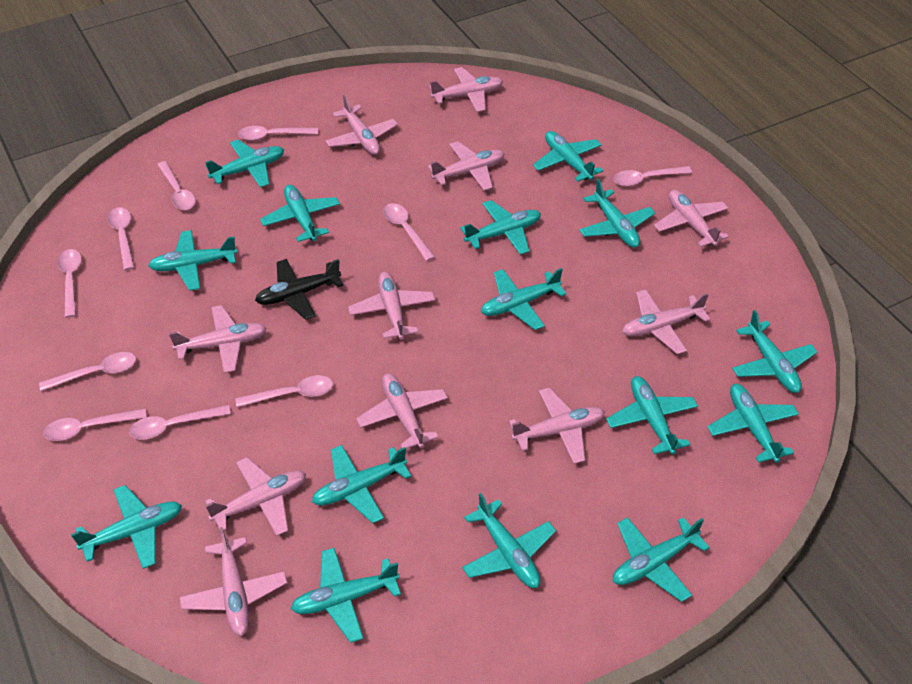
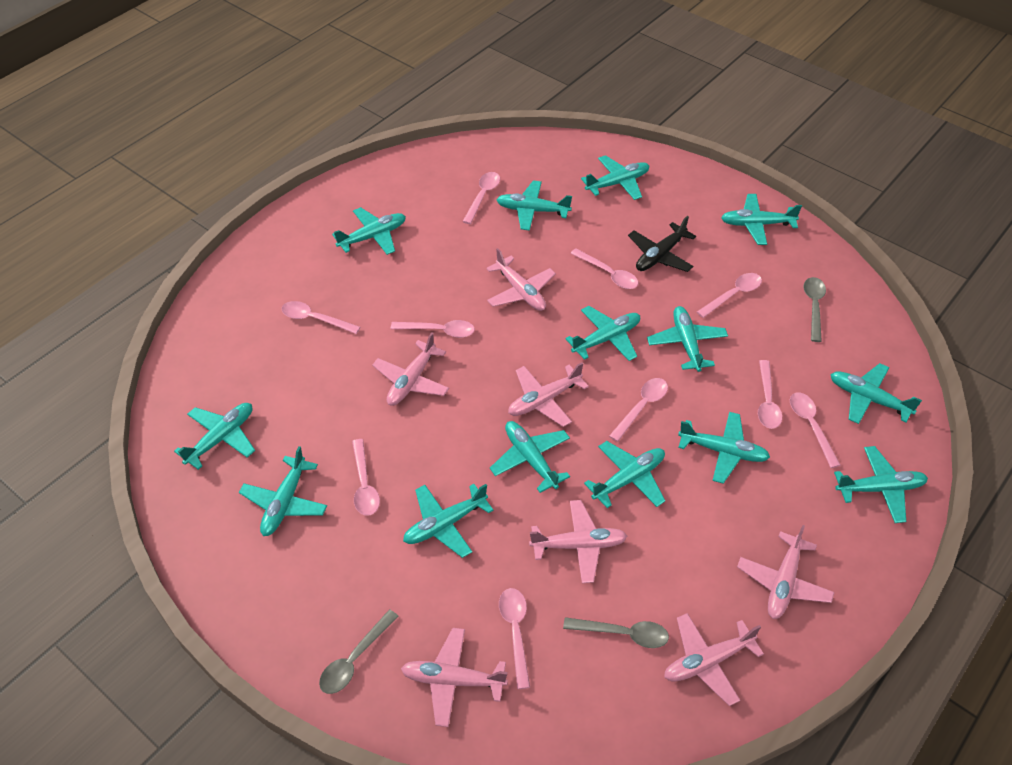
grey spoon: none = 0 -> [319,610,399,694] [563,617,669,648] [804,277,826,342] = 3
pink plane: [169,305,267,373] [180,527,287,636] [205,457,306,536] [325,94,398,155] [348,272,435,340] [356,373,448,449] [428,141,505,191] [429,67,503,112] [509,388,605,464] [622,289,710,354] [654,190,729,247] = 11 -> [372,332,449,406] [401,628,508,727] [486,248,556,311] [508,362,589,427] [529,500,627,583] [664,613,764,706] [737,525,835,619] = 7
turquoise plane: [71,485,182,569] [148,230,238,291] [205,139,284,188] [260,185,340,242] [291,548,401,643] [312,445,411,523] [460,200,541,255] [462,493,556,588] [481,268,566,330] [533,131,604,182] [579,179,655,248] [606,376,698,455] [613,517,710,602] [707,384,799,463] [732,310,817,393] = 15 -> [174,403,255,470] [239,446,327,536] [332,207,406,255] [403,484,494,558] [490,421,570,493] [496,180,572,231] [565,306,640,361] [581,155,649,200] [584,441,665,508] [647,306,728,372] [678,412,770,484] [721,194,802,245] [830,363,922,424] [834,446,928,523] = 14

